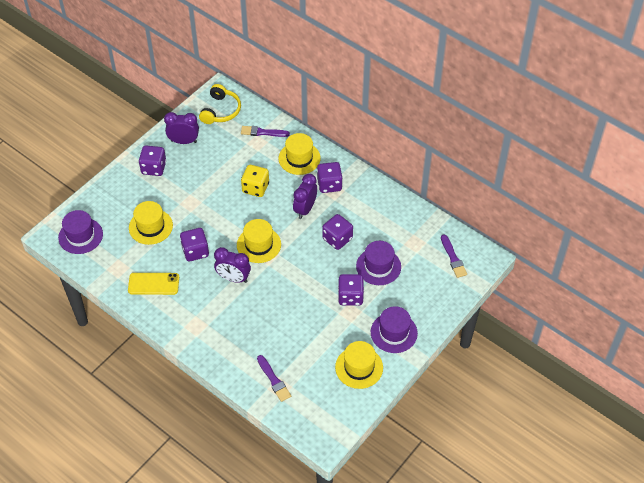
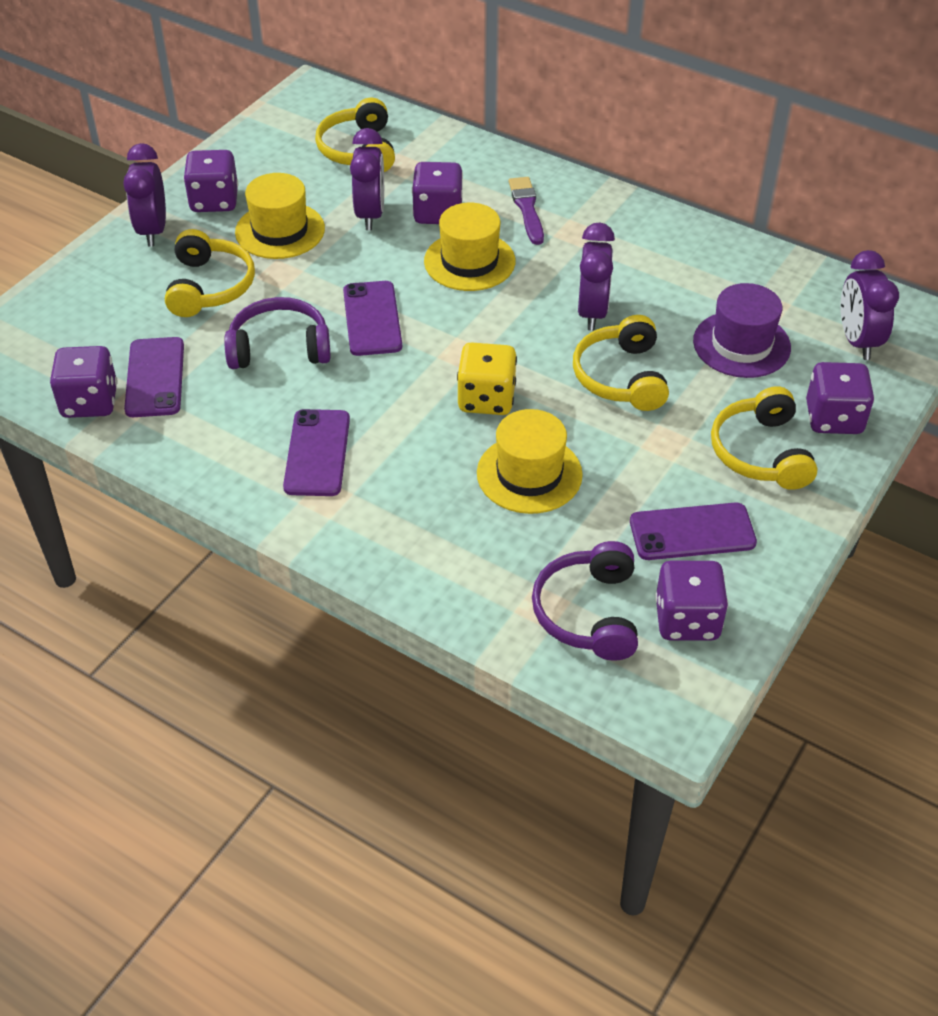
purple brush: [241,126,290,137] [257,355,291,402] [441,235,467,278] = 3 -> [509,177,544,245] = 1
purple clock: [164,112,199,144] [214,247,251,283] [293,174,317,219] = 3 -> [123,143,166,247] [350,128,384,230] [578,222,615,331] [840,250,899,360] = 4
purple hat: [58,210,103,254] [356,241,401,285] [371,306,418,353] = 3 -> [693,283,791,378] = 1
purple headphones: none = 0 -> [224,297,331,369] [532,541,638,661] = 2
purple phone: none = 0 -> [124,337,184,417] [283,409,350,496] [343,281,402,356] [630,502,757,560] = 4
yellow hat: [129,201,173,245] [237,219,281,263] [279,133,321,175] [335,341,383,389] = 4 -> [235,173,325,259] [424,203,515,291] [477,409,583,514] = 3
yellow headphones: [199,84,241,124] = 1 -> [165,229,255,317] [315,98,395,172] [573,315,669,411] [711,386,818,490] = 4
yellow phone: [128,273,179,295] = 1 -> none = 0

